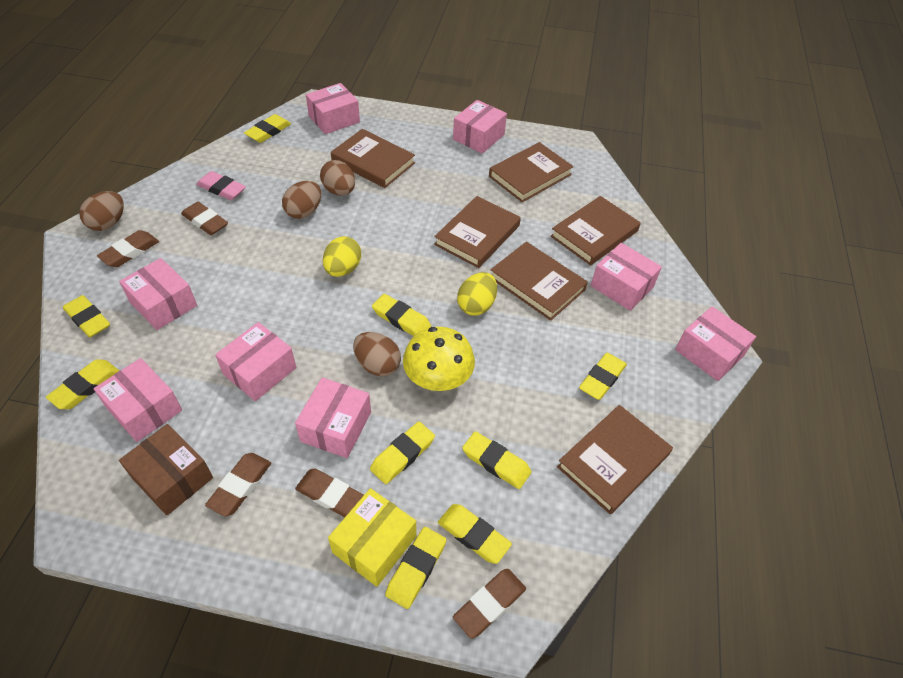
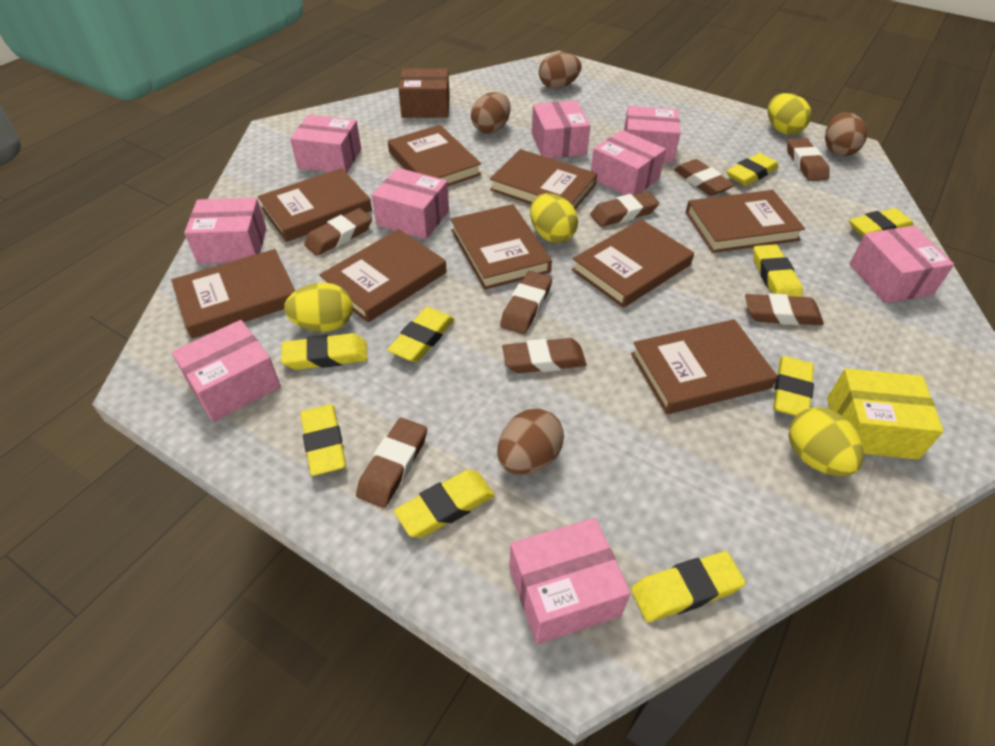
brown book: [331,129,415,188] [434,196,521,268] [489,142,573,202] [491,242,588,321] [551,196,641,265] [557,405,673,514] = 6 -> [171,249,295,339] [257,168,372,242] [319,229,447,323] [388,125,481,186] [450,204,552,290] [490,149,597,210] [571,219,694,308] [631,319,778,414] [685,190,805,253] = 9
brown eraser: [97,230,159,267] [181,202,228,235] [205,453,271,517] [295,469,364,517] [453,569,526,639] = 5 -> [304,208,372,256] [356,418,427,508] [500,271,552,334] [502,338,586,373] [590,191,659,227] [674,159,734,196] [745,293,824,325] [787,138,829,181] = 8
pink box: [93,358,182,442] [119,258,197,330] [215,322,296,401] [295,377,371,458] [306,83,360,134] [453,100,507,154] [591,243,662,311] [675,306,756,381] = 8 -> [172,320,281,422] [184,198,267,264] [290,115,361,173] [372,168,449,239] [509,518,631,644] [532,100,590,158] [591,130,666,195] [624,106,680,162] [849,226,954,303] = 9
pink eraser: [196,171,246,200] = 1 -> none = 0
yellow egg: [323,236,361,277] [457,272,497,316] = 2 -> [284,283,353,332] [530,193,578,243] [768,93,812,135] [789,407,864,476] = 4
yellow mushroom: [403,327,475,391] = 1 -> none = 0

